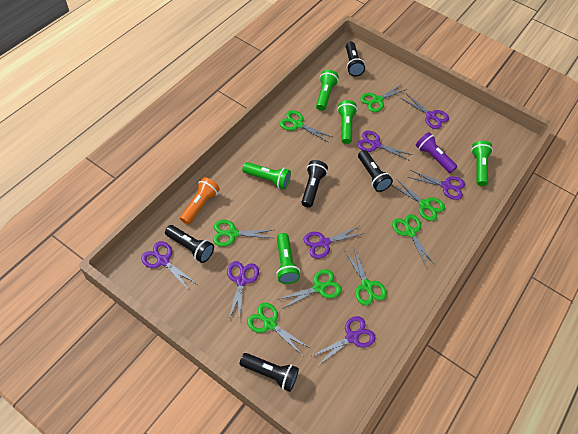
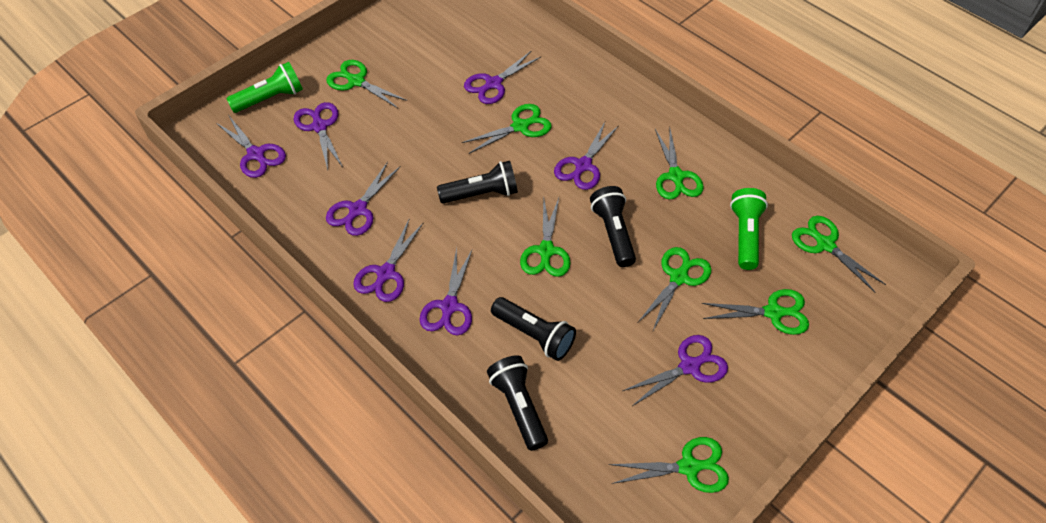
black flashlight: [165,225,214,263] [240,353,299,392] [302,160,328,208] [346,42,365,76] [358,150,393,192] = 5 -> [437,161,518,203] [487,355,548,451] [491,297,576,361] [590,186,636,267] = 4
green flashlight: [242,162,291,189] [276,233,300,284] [316,70,339,111] [337,100,357,144] [471,141,493,186] = 5 -> [226,62,303,113] [730,188,768,270] = 2
orange flashlight: [180,177,220,224] = 1 -> none = 0
purple flashlight: [416,132,457,173] = 1 -> none = 0
purple scissors: [141,241,197,291] [227,261,259,321] [304,226,364,259] [312,316,376,365] [358,131,413,161] [401,94,449,129] [408,170,465,200] = 7 -> [216,116,286,178] [293,102,343,170] [326,162,401,236] [353,220,424,302] [420,247,473,335] [464,50,541,104] [554,122,619,190] [622,335,728,406] = 8

